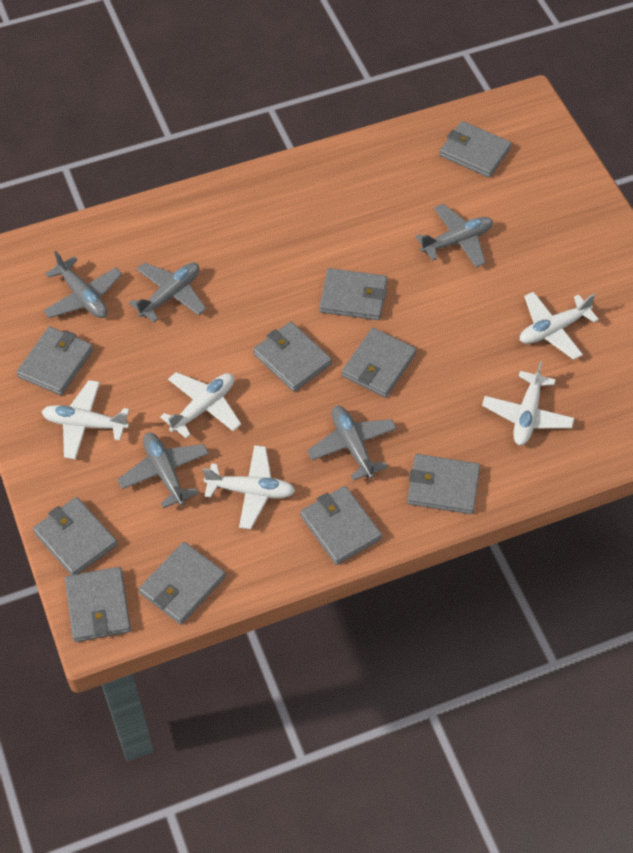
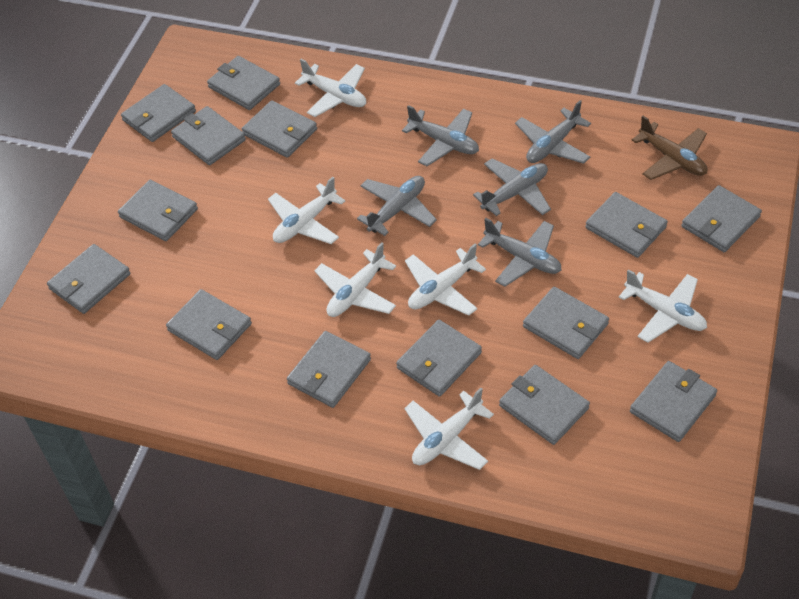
brown plane: none = 0 -> [632,116,707,180] = 1
grey wallet: [17,327,93,395] [33,497,117,575] [65,567,131,642] [139,542,226,624] [253,322,332,392] [300,486,382,565] [320,268,387,320] [342,328,417,397] [407,454,480,514] [440,121,512,178] = 10 -> [47,244,131,314] [118,180,198,241] [121,84,196,142] [166,289,252,360] [171,106,246,165] [207,56,280,110] [242,100,317,158] [287,331,371,408] [396,320,482,397] [499,365,590,445] [523,287,609,359] [585,192,668,258] [630,361,717,442] [681,185,762,252] = 14
white plane: [42,380,129,459] [160,372,241,439] [203,445,295,529] [482,361,574,445] [520,292,599,360] = 5 -> [268,177,345,244] [295,59,366,117] [314,242,396,317] [404,388,494,470] [405,244,486,316] [619,269,707,343] = 6

